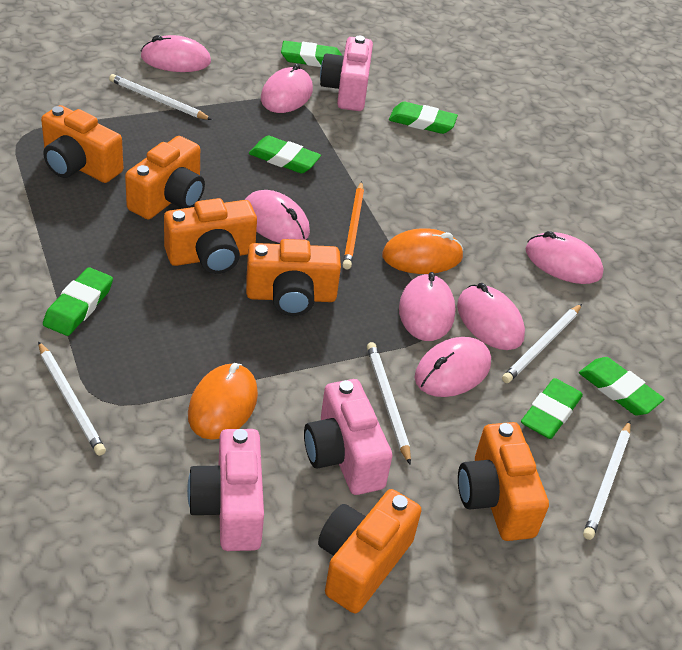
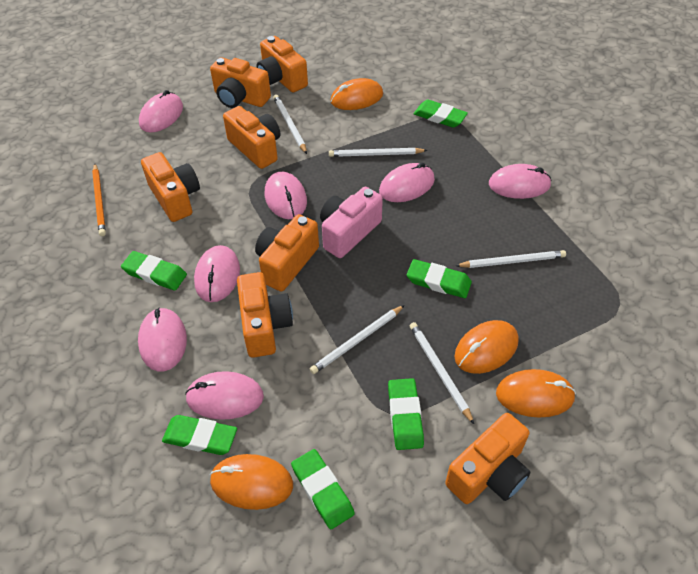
orange camera: [41,105,123,183] [125,136,205,220] [164,198,257,274] [246,239,341,316] [318,489,422,613] [458,422,549,541] = 6 -> [141,152,200,222] [210,57,271,108] [223,106,280,169] [237,272,293,358] [255,214,319,292] [257,36,308,92] [445,413,531,504] = 7
orange mouse: [188,363,258,440] [382,228,463,274] = 2 -> [210,454,293,510] [330,78,383,110] [454,320,519,374] [496,369,576,418] = 4
pink camera: [187,429,264,551] [304,379,392,495] [320,36,373,111] = 3 -> [320,187,383,258] = 1

